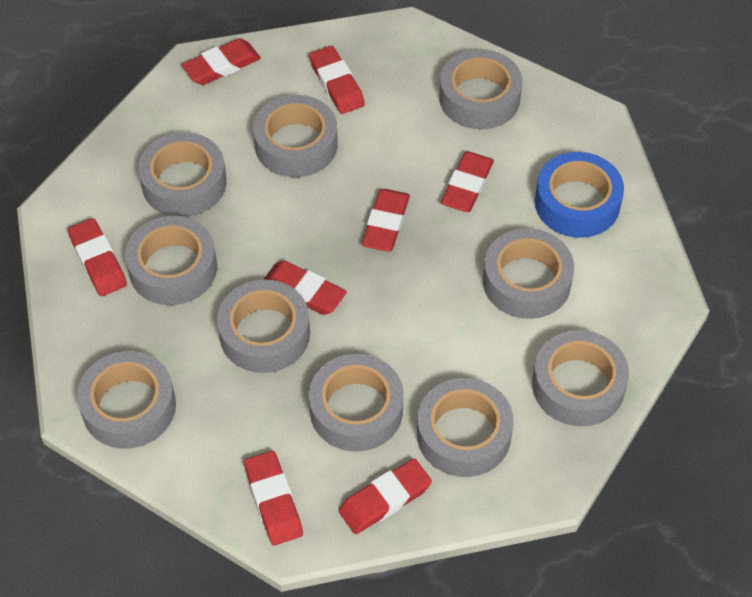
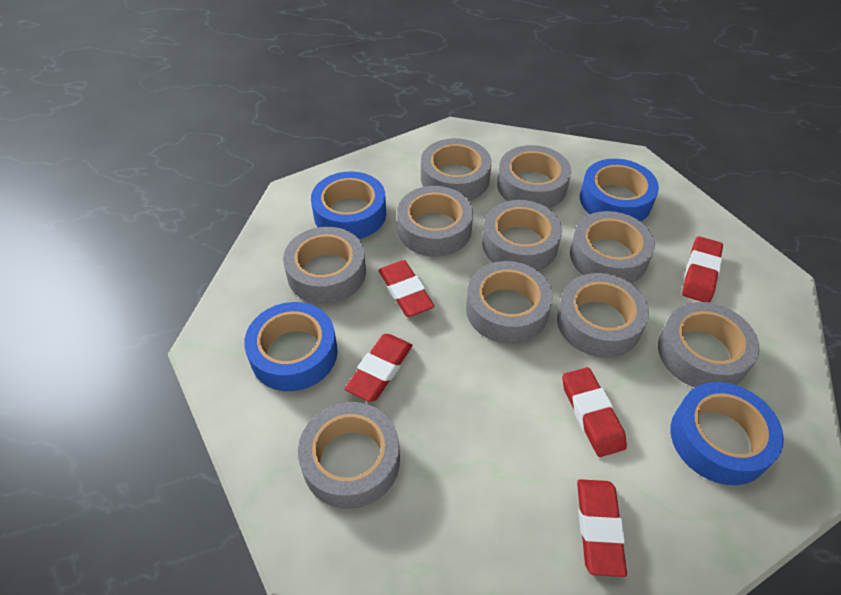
blue tape: [535,152,624,238] = 1 -> [244,302,338,391] [311,171,386,239] [580,159,659,222] [671,382,784,485] = 4
red eraser: [68,218,127,296] [181,38,261,85] [244,451,303,545] [264,260,347,315] [309,46,365,114] [338,459,432,534] [362,189,410,252] [441,151,494,212] = 8 -> [345,334,413,402] [378,260,434,317] [562,367,627,457] [577,479,627,577] [682,236,723,303] = 5

